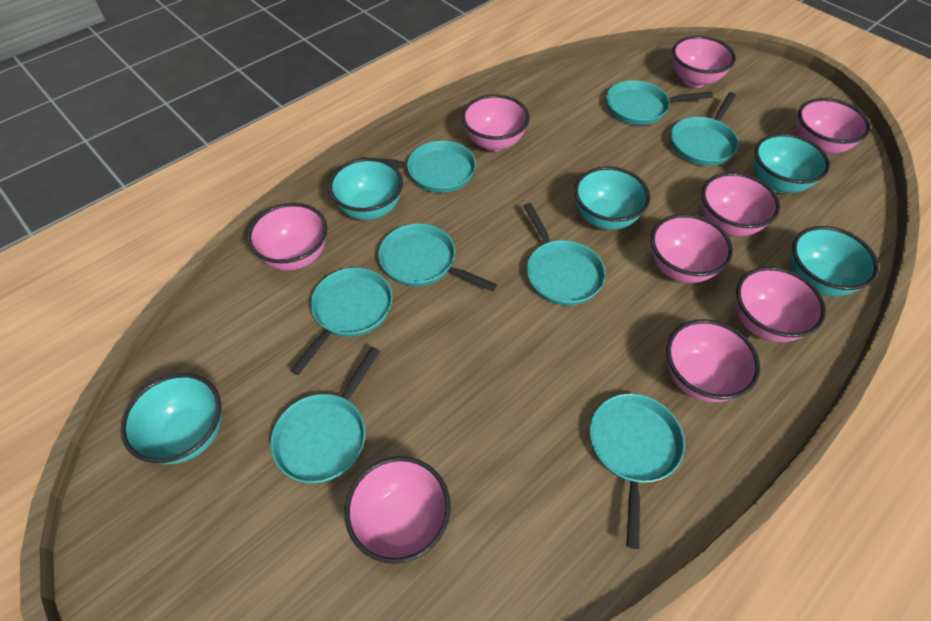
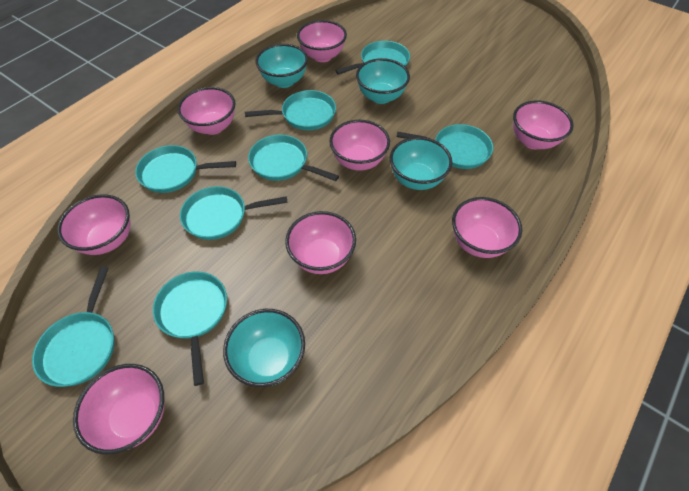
pink bowl: [247,203,327,271] [345,456,451,564] [462,95,530,151] [651,214,733,283] [666,319,760,402] [672,36,736,88] [702,172,780,236] [735,266,826,342] [796,98,871,154] = 9 -> [57,194,131,255] [73,364,165,455] [178,87,235,135] [285,211,356,274] [297,20,347,62] [329,120,390,171] [452,197,522,258] [513,101,574,149] = 8
turquoise bowl: [120,373,222,464] [328,158,403,220] [574,167,650,230] [754,133,830,193] [790,226,879,296] = 5 -> [223,309,305,387] [255,44,308,88] [356,58,410,104] [390,137,452,190] = 4

